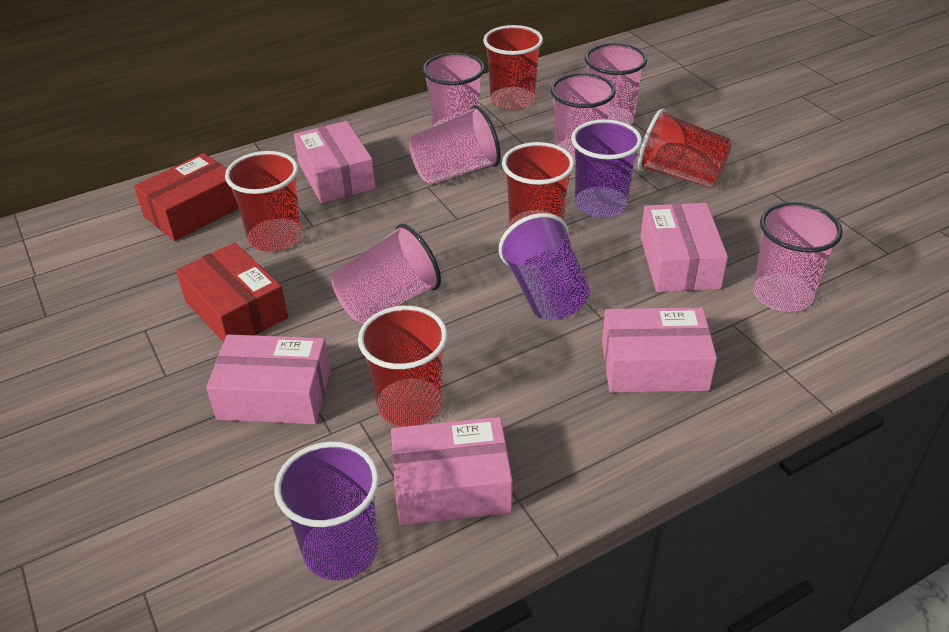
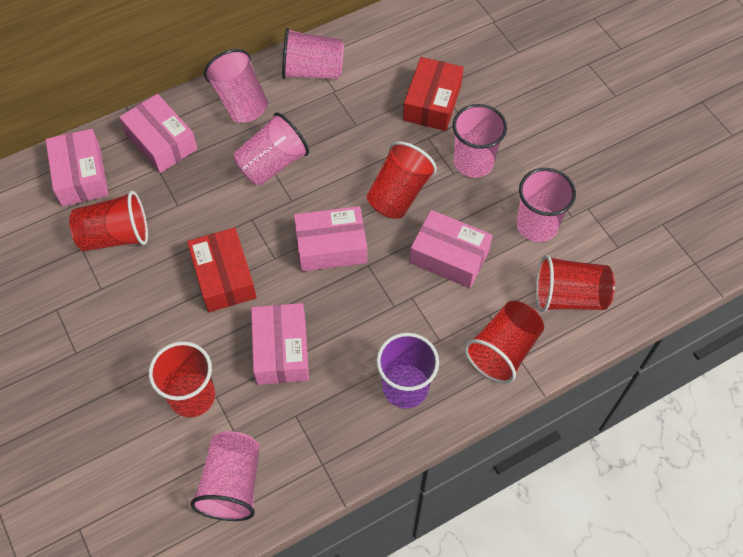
purple cup: [275,441,379,581] [499,213,590,320] [571,119,642,217] = 3 -> [376,333,439,409] = 1

